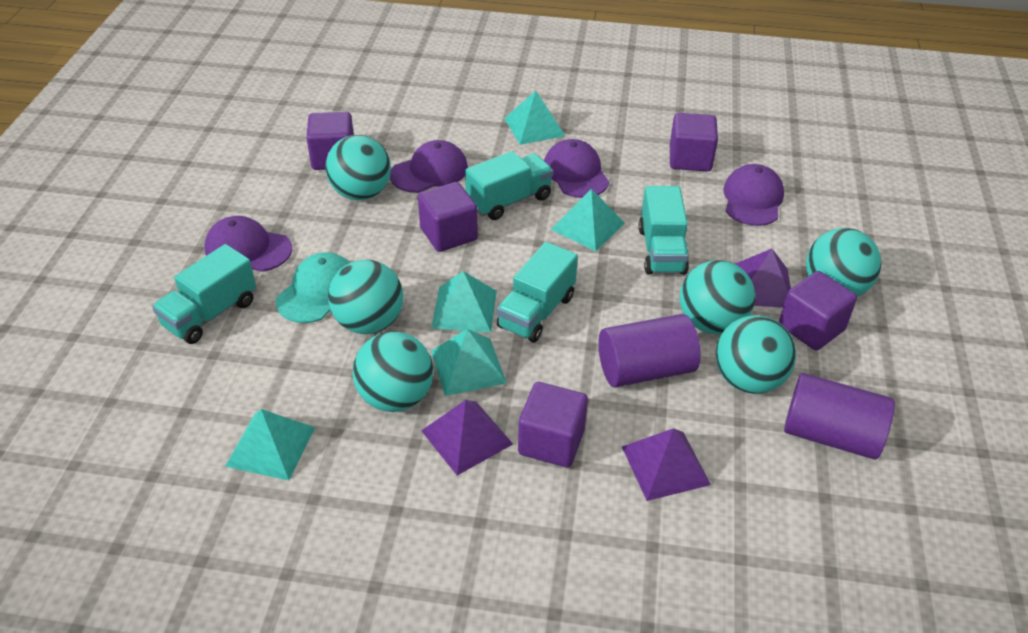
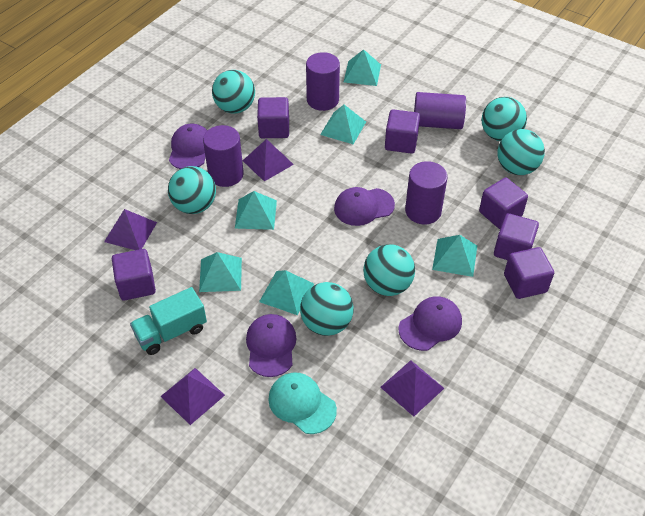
purple cube: [306,112,354,170] [418,182,478,252] [518,382,588,467] [670,113,718,172] [779,271,857,350] = 5 -> [112,249,156,300] [257,97,289,138] [385,109,420,154] [479,178,528,229] [494,213,539,260] [504,247,554,299] = 6
purple cylinder: [598,314,701,387] [784,373,895,459] = 2 -> [203,125,244,187] [306,52,340,111] [405,161,448,224] [414,92,466,129] = 4
purple pyramid: [421,400,513,476] [622,428,711,501] [735,249,791,308] = 3 -> [104,209,157,250] [160,368,225,425] [243,139,294,181] [381,360,444,417] = 4
turquoise pyramid: [225,409,315,481] [431,271,497,333] [431,329,507,396] [504,91,565,145] [551,189,625,251] = 5 -> [199,252,242,292] [235,191,277,230] [259,270,314,315] [320,105,366,144] [344,49,381,86] [432,235,477,277] = 6
turquoise truck: [152,244,256,344] [465,151,553,220] [497,242,578,343] [638,186,689,275] = 4 -> [130,287,207,355] = 1

